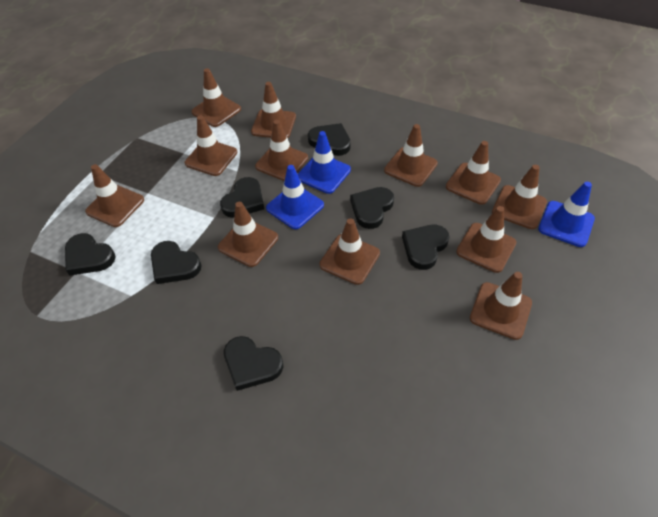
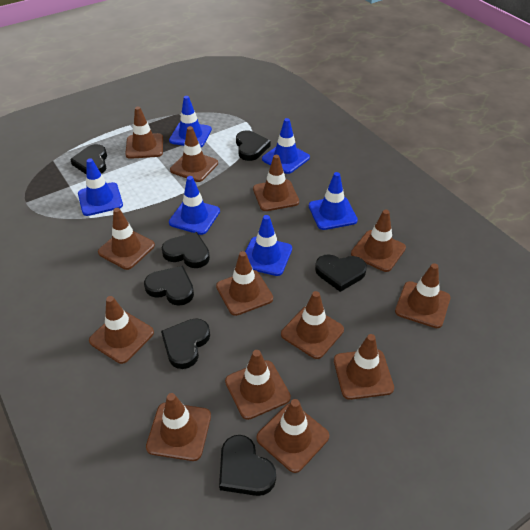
blue traffic cone: [266,165,324,229] [298,131,351,194] [538,182,595,247] = 3 -> [78,159,123,216] [169,96,212,147] [169,176,220,235] [245,215,292,276] [262,118,310,174] [309,172,358,230] = 6
brown traffic cone: [85,164,144,227] [185,115,237,176] [192,68,241,127] [218,202,278,267] [251,82,296,138] [255,120,308,181] [320,218,380,285] [384,124,438,187] [446,141,501,205] [456,206,516,273] [470,272,532,340] [492,165,547,229] = 12 -> [89,296,154,364] [98,208,155,270] [125,107,163,159] [146,393,211,461] [170,126,218,182] [216,251,273,316] [225,350,291,420] [253,155,299,211] [256,399,329,473] [281,291,344,359] [334,334,394,400] [351,210,406,272] [395,263,450,328] = 13

